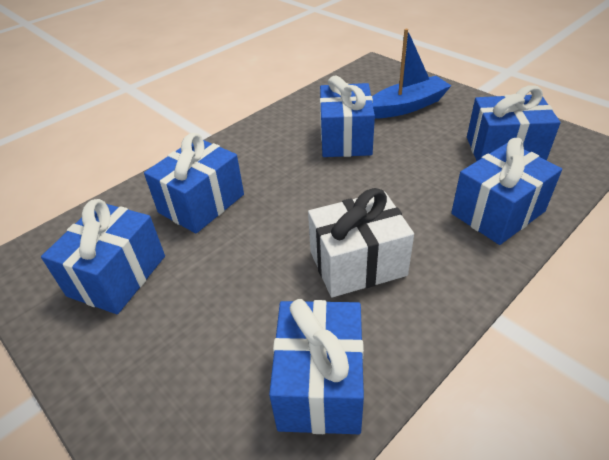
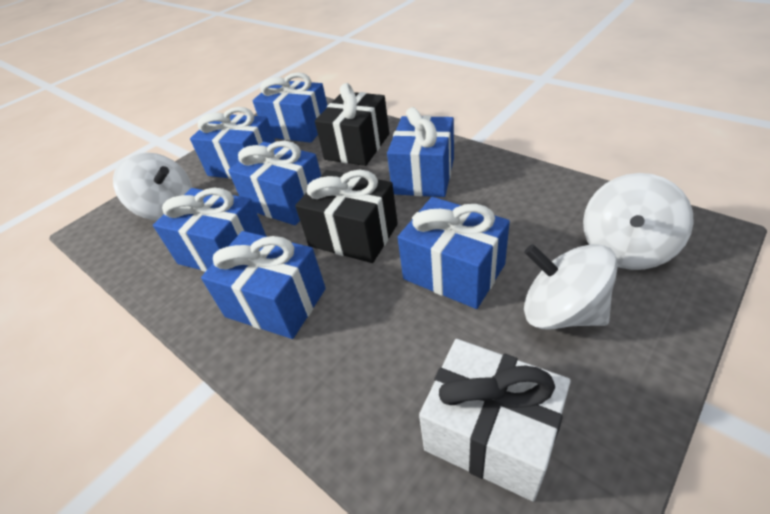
black gift: none = 0 -> [295,170,398,263] [315,83,389,166] = 2
blue boat: [372,29,452,118] = 1 -> none = 0
blue gift: [41,199,165,314] [144,133,244,233] [269,299,364,434] [320,76,375,157] [451,138,562,245] [467,85,561,161] = 6 -> [153,188,266,272] [190,107,275,179] [201,231,326,339] [228,141,321,225] [253,72,328,143] [387,107,454,197] [398,197,510,309] = 7
white spinning top: none = 0 -> [113,152,192,220] [524,244,618,330] [583,173,694,270] = 3

